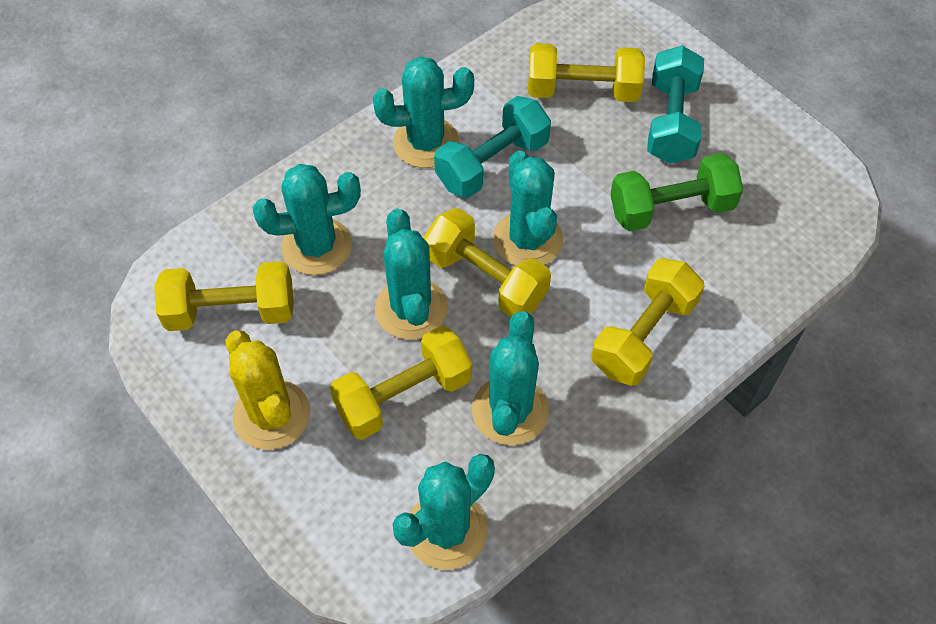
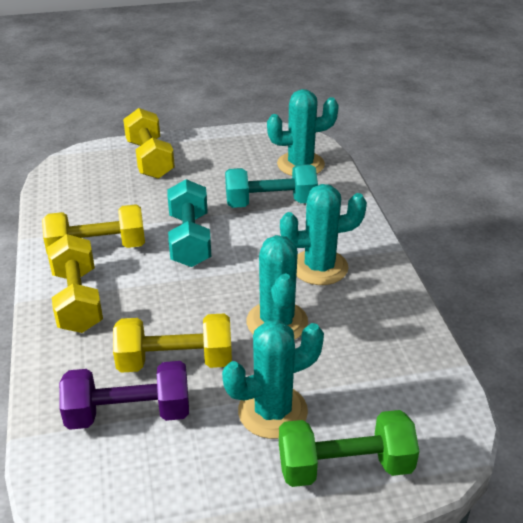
purple dumbbell: none = 0 -> [59,361,189,430] = 1
turquoise cactus: [253,164,361,275] [373,56,474,168] [375,208,448,340] [392,454,495,570] [472,311,549,445] [493,150,563,266] = 6 -> [222,320,324,439] [247,235,308,340] [267,89,339,176] [280,184,367,285] = 4
yellow cactus: [225,331,310,450] = 1 -> none = 0
yellow dumbbell: [154,261,294,331] [330,326,472,440] [424,208,551,317] [528,43,645,102] [591,258,705,386] = 5 -> [42,204,145,254] [47,234,103,333] [113,313,232,373] [123,108,175,179] = 4

